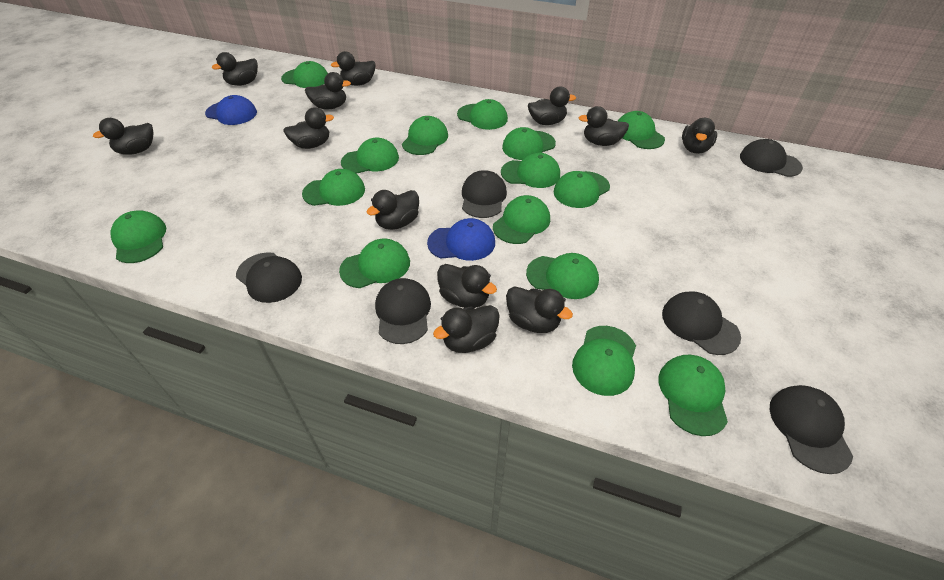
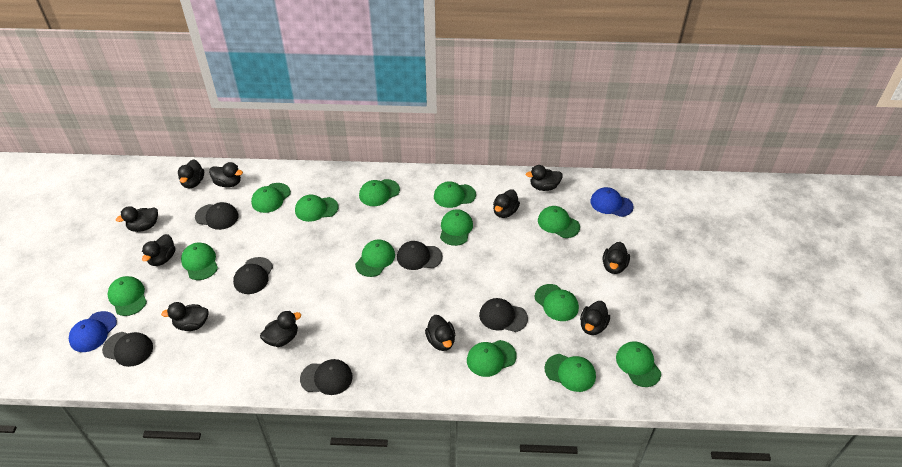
black duck: [93,118,154,154] [212,52,258,86] [283,107,334,149] [305,72,351,109] [331,51,375,86] [367,190,419,230] [433,305,500,353] [437,264,497,308] [506,286,573,333] [528,86,576,125] [579,106,629,146] [682,117,717,154] = 12 -> [116,206,158,232] [142,234,175,266] [161,302,209,331] [178,159,204,188] [209,162,243,187] [260,311,301,347] [425,315,455,351] [493,189,520,218] [526,165,563,191] [580,301,610,335] [603,242,630,274] = 11
green cap: [110,210,166,263] [281,61,328,88] [302,169,365,206] [339,238,410,288] [341,137,399,174] [402,116,448,155] [457,99,508,130] [493,195,550,244] [501,153,560,188] [502,127,556,160] [526,253,599,299] [554,171,610,208] [572,326,636,396] [618,111,665,149] [659,355,728,436] = 15 -> [108,276,147,316] [181,243,218,280] [251,183,291,213] [295,195,339,222] [355,239,395,277] [359,179,400,206] [434,181,476,208] [440,209,473,246] [467,340,517,377] [535,284,579,321] [538,206,580,238] [544,354,596,392] [616,341,661,387] = 13

